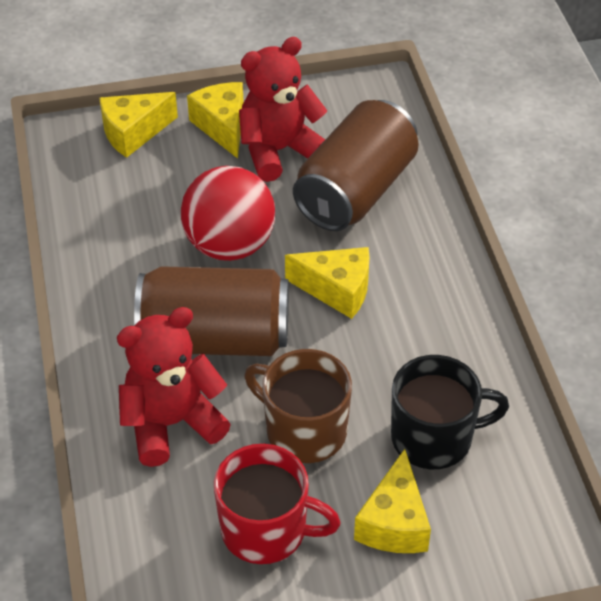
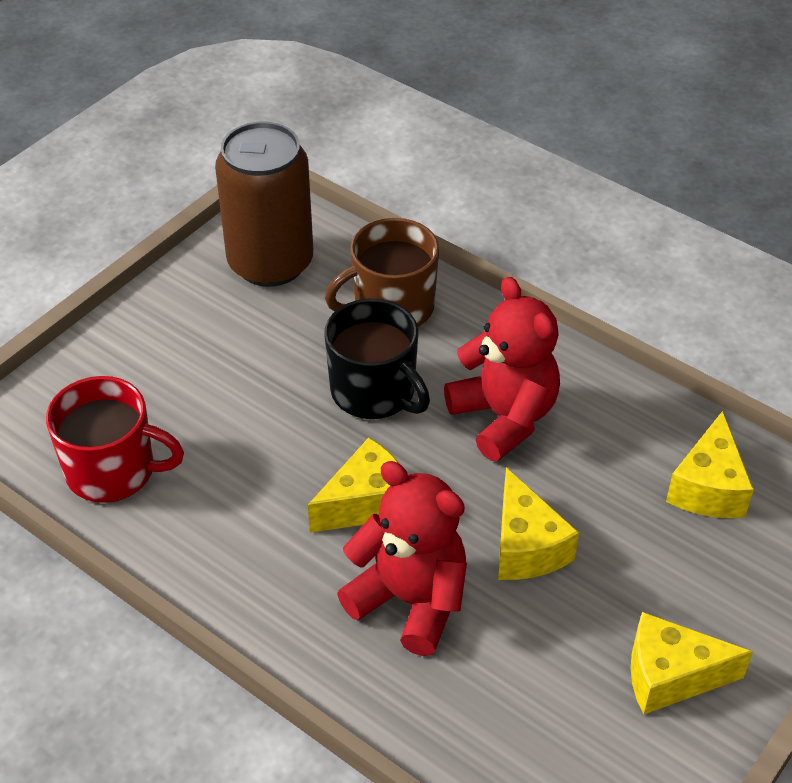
brown can: [134,266,289,356] [293,100,419,231] = 2 -> [215,122,313,287] = 1
red ball: [181,166,276,261] = 1 -> none = 0

